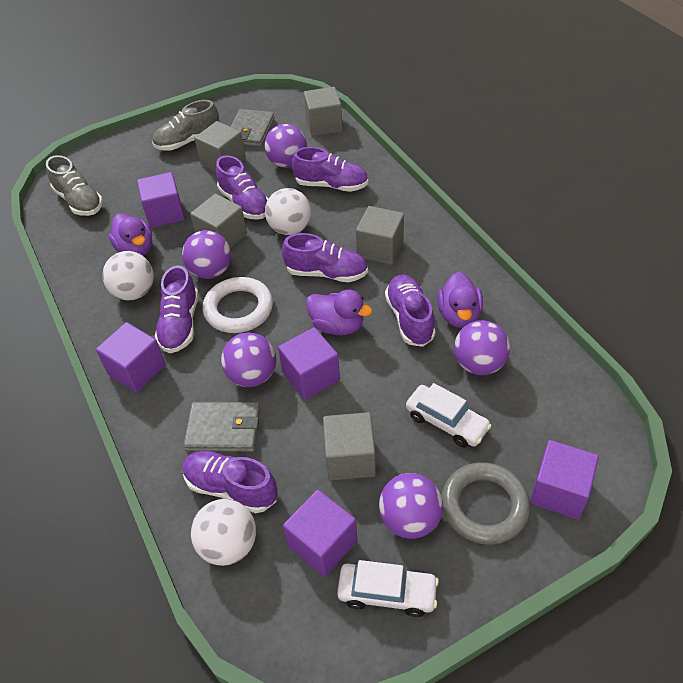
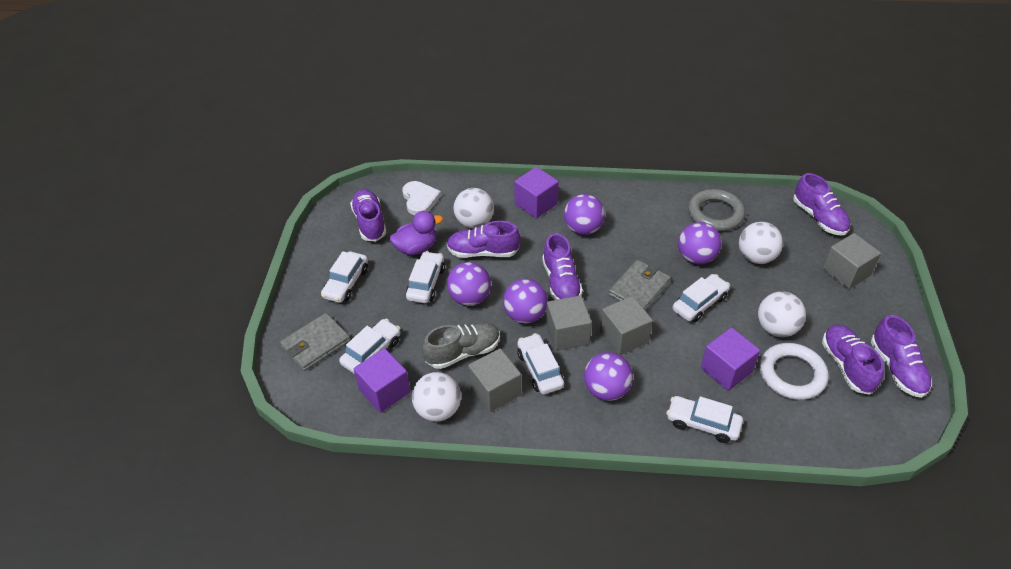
grey cube: [190,194,247,248] [194,121,246,172] [304,87,343,136] [323,412,376,480] [356,206,404,265] = 5 -> [468,348,521,412] [546,295,592,351] [600,296,653,355] [822,233,881,290] = 4
grey shoe: [46,155,103,216] [152,100,219,151] = 2 -> [422,323,500,369] = 1
purple cube: [96,322,166,393] [137,172,185,228] [278,327,340,400] [283,490,357,577] [530,440,599,519] = 5 -> [354,348,411,413] [514,167,559,219] [701,327,760,391] = 3
purple duck: [108,213,152,256] [306,289,373,335] [437,272,483,328] = 3 -> [390,211,443,255] = 1
white ball: [102,251,154,300] [191,499,256,566] [265,188,311,235] = 3 -> [412,372,461,422] [454,188,494,228] [739,222,783,264] [758,292,806,337] = 4
white car: [337,560,439,617] [406,383,492,448] = 2 -> [321,251,368,303] [339,319,401,374] [406,251,445,303] [517,333,564,394] [666,396,743,443] [672,274,730,322] = 6
white heart: none = 0 -> [402,181,441,215] = 1

